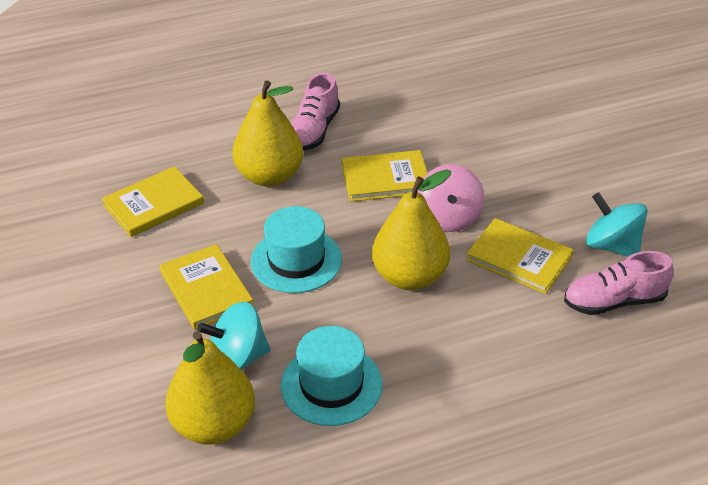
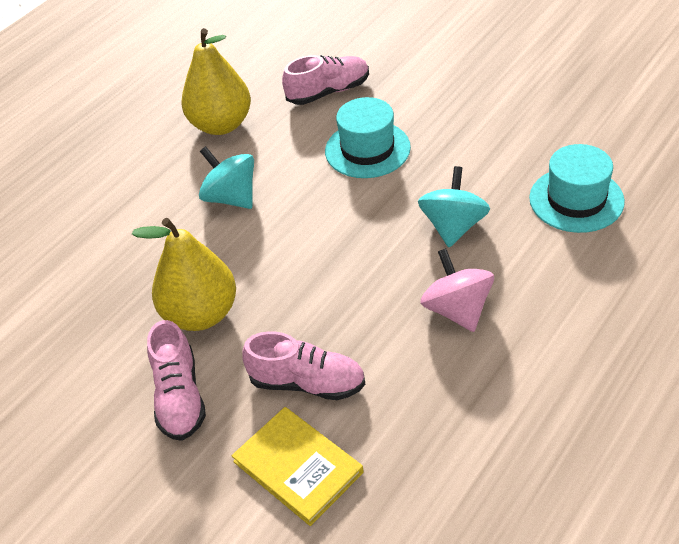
pink shoe: [291,73,340,151] [564,251,674,315] = 2 -> [147,320,206,441] [242,331,365,400] [282,55,369,105] = 3
yellow book: [102,166,204,237] [159,244,254,330] [342,150,428,202] [466,218,573,294] = 4 -> [232,407,364,526] = 1
yellow pear: [165,331,255,445] [233,80,303,187] [372,169,451,290] = 3 -> [132,218,236,331] [181,28,251,135] = 2

